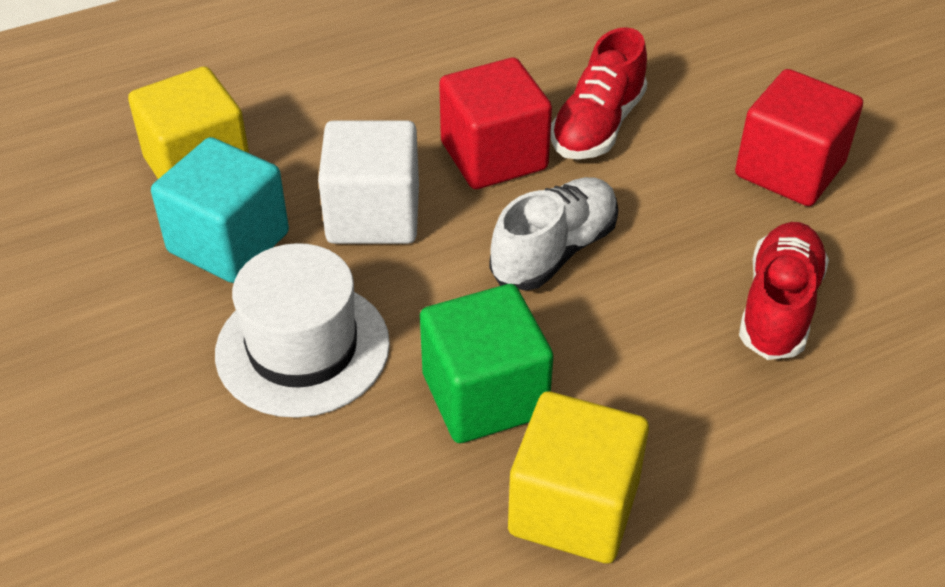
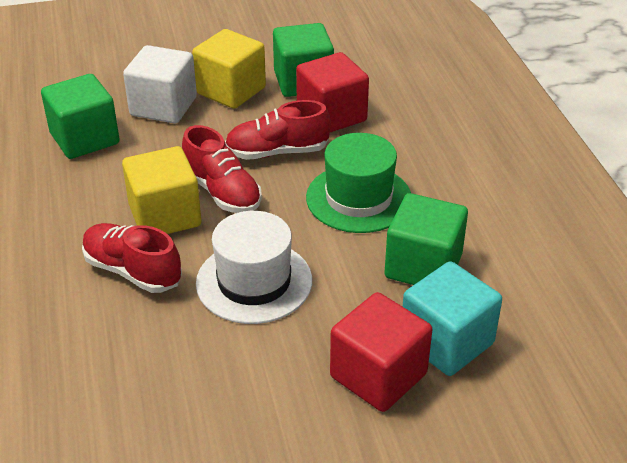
green cube: [420,284,553,443] = 1 -> [41,74,120,159] [273,23,334,97] [384,193,468,285] = 3
green hat: none = 0 -> [306,133,411,233] = 1
red shoe: [551,27,647,159] [739,222,829,360] = 2 -> [82,223,182,293] [182,125,262,213] [225,100,331,160] = 3
white shoe: [490,177,618,291] = 1 -> none = 0

